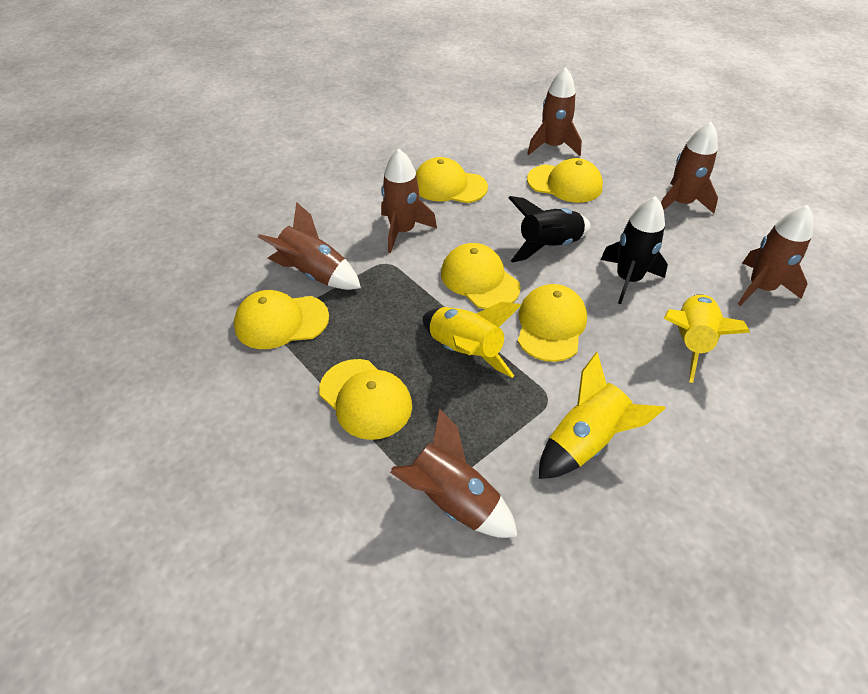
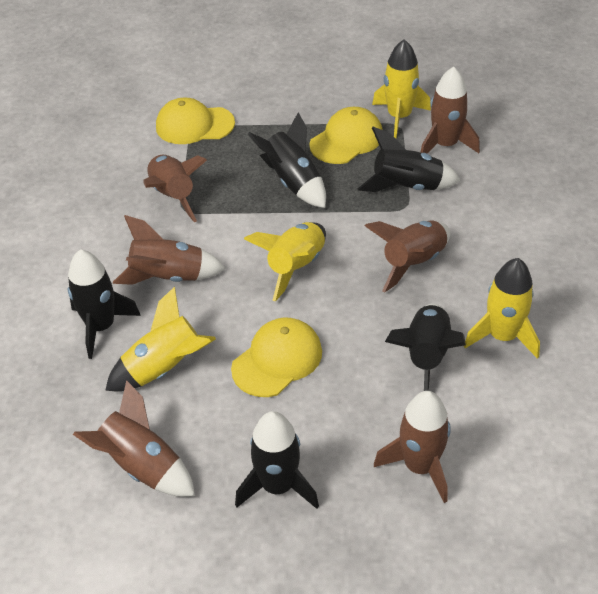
black rocket: [508,196,591,263] [600,196,668,304] = 2 -> [68,249,141,359] [235,411,319,509] [248,112,326,208] [358,127,461,192] [385,303,466,391] = 5
yellow cap: [234,290,329,349] [319,359,412,440] [416,157,488,203] [441,243,521,309] [518,284,587,362] [527,158,603,203] = 6 -> [156,98,235,144] [231,317,322,397] [309,107,383,164] = 3
yellow rocket: [423,302,521,378] [539,352,666,479] [664,294,750,383] = 3 -> [105,286,216,392] [244,222,326,301] [372,39,431,138] [464,258,540,359] = 4

